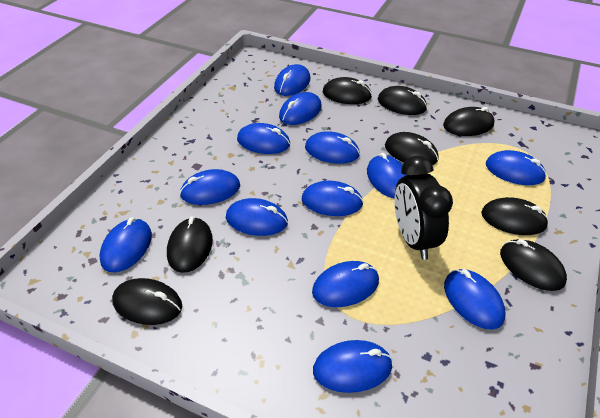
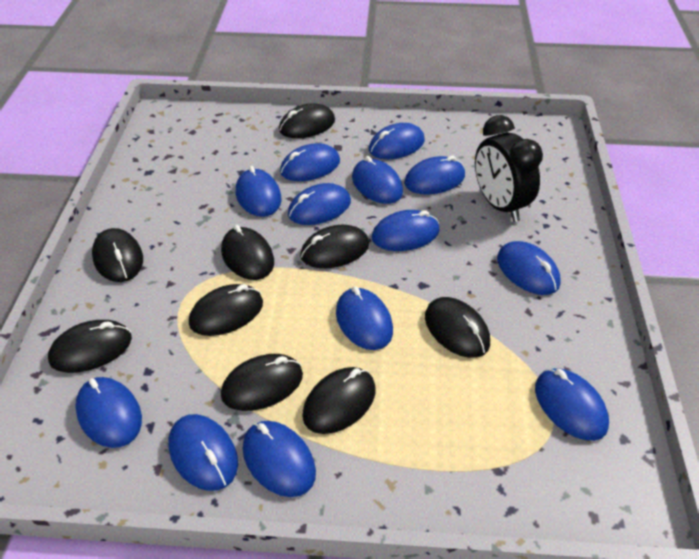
black mouse: [112,278,182,325] [167,216,213,273] [323,77,372,104] [378,86,427,115] [385,132,439,165] [443,107,495,136] [481,197,549,235] [500,239,567,291] = 8 -> [48,320,132,373] [92,228,143,282] [189,284,263,336] [221,225,274,280] [221,354,303,411] [279,104,335,138] [300,225,369,268] [302,367,376,434] [425,297,490,358] = 9

